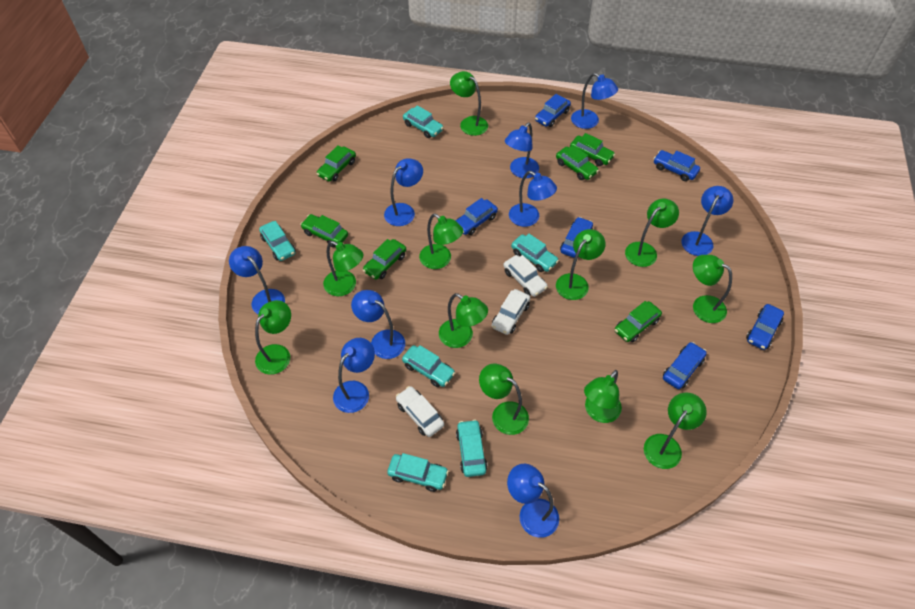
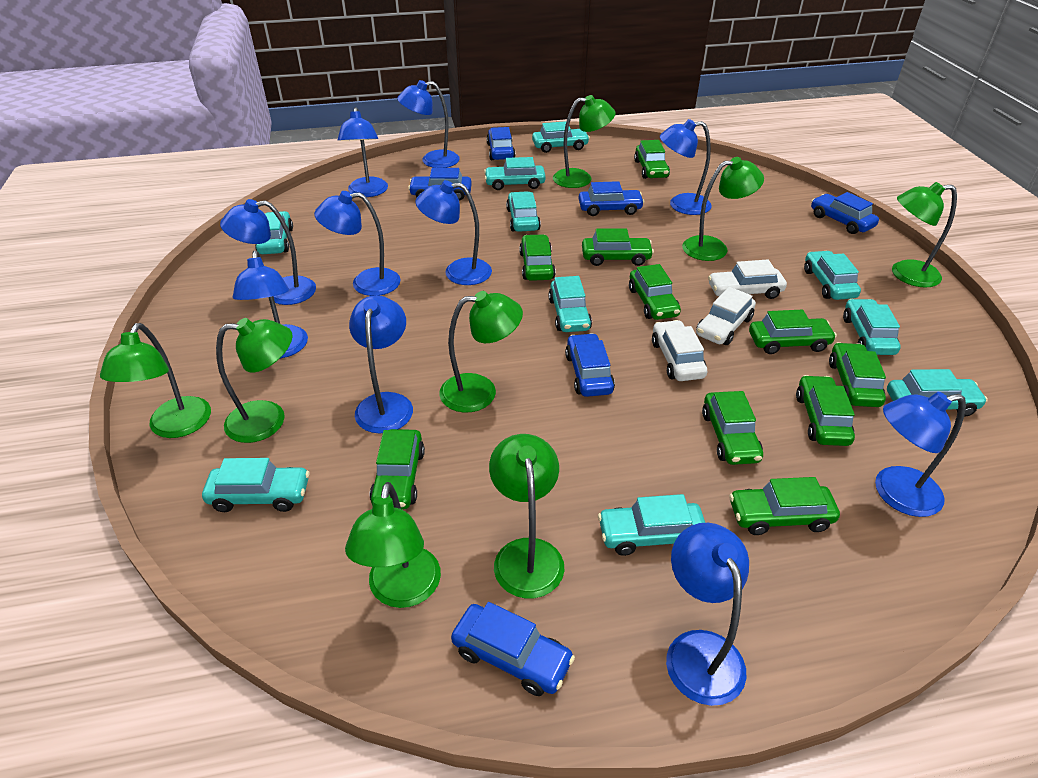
blue lamp: [229,246,285,314] [333,338,375,413] [351,290,405,359] [384,158,423,226] [505,123,539,178] [507,464,559,538] [509,171,557,227] [571,73,618,129] [682,186,734,256] = 9 -> [220,199,316,305] [233,250,308,358] [314,191,401,296] [338,107,388,197] [349,295,413,434] [397,80,460,168] [416,180,492,285] [660,119,712,215] [666,523,749,706] [875,392,966,517] = 10
green car: [300,214,348,247] [316,145,356,181] [363,239,406,280] [556,145,599,180] [570,133,615,166] [615,301,662,342] = 6 -> [370,429,425,509] [519,234,556,281] [582,228,654,266] [629,264,681,320] [634,140,670,179] [702,391,763,465] [729,477,840,535] [749,309,837,354] [796,375,855,446] [829,342,886,407] = 10
green lamp: [255,300,291,375] [323,241,363,296] [419,214,463,269] [439,293,488,348] [450,71,488,136] [479,364,529,435] [556,229,605,300] [584,370,622,423] [625,198,679,267] [644,393,707,469] [693,255,732,323] = 11 -> [100,323,211,438] [216,318,293,443] [345,482,441,608] [439,291,523,412] [489,434,564,598] [553,95,616,188] [682,157,764,261] [892,182,957,287] = 8
turquoise car: [259,221,296,261] [387,453,449,492] [402,345,455,387] [403,105,444,138] [456,419,488,477] [511,234,559,272] = 6 -> [202,458,309,512] [255,211,293,254] [484,157,546,190] [506,191,541,232] [532,121,590,153] [548,276,592,332] [598,494,705,556] [804,251,861,300] [843,299,901,355] [887,369,988,417] = 10

